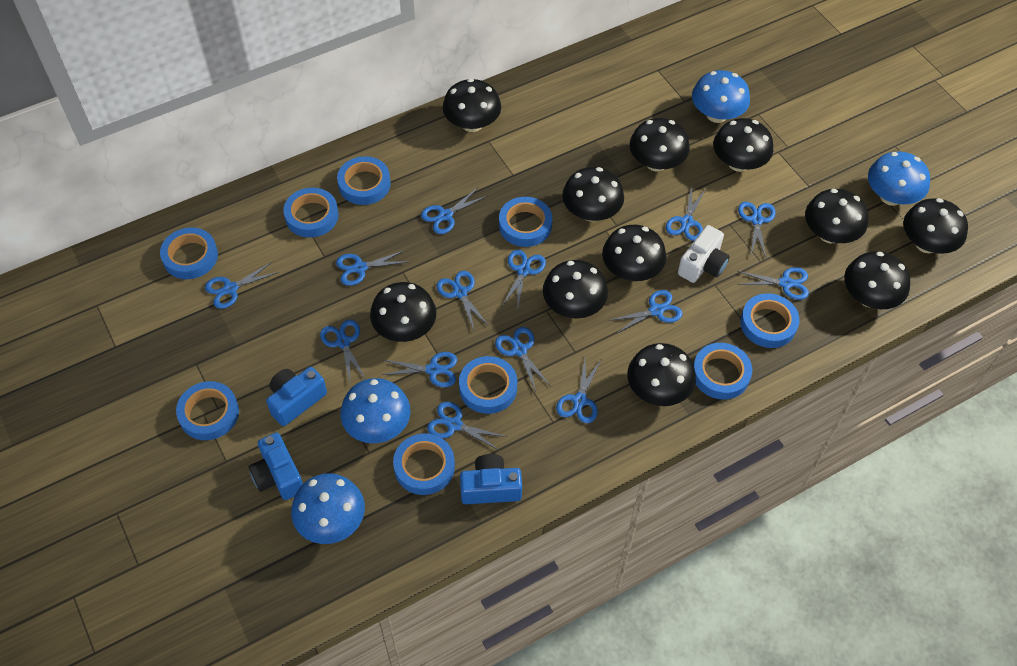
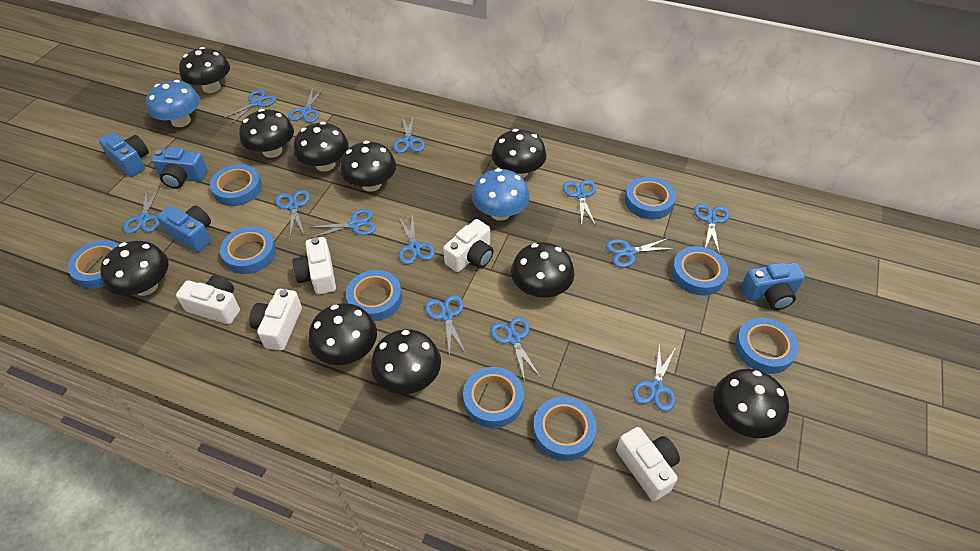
black mushroom: [370,282,436,342] [443,79,501,132] [543,260,608,319] [562,167,624,222] [602,225,666,281] [627,343,696,406] [630,118,690,172] [713,118,773,172] [805,189,868,244] [844,251,910,309] [903,198,968,254] = 11 -> [100,241,169,296] [179,47,230,93] [239,109,294,158] [294,122,349,172] [308,303,377,365] [340,141,396,192] [371,329,441,394] [492,129,546,178] [511,242,575,298] [713,369,789,438] = 10
blue camera: [248,432,303,500] [266,367,327,426] [460,454,522,504] = 3 -> [99,132,149,177] [151,147,208,189] [156,205,211,252] [741,263,805,310] = 4
blue mushroom: [291,473,365,544] [341,378,410,443] [692,70,750,123] [868,152,930,206] = 4 -> [146,80,200,127] [472,168,530,221] = 2
blue scissors: [205,262,279,309] [320,319,366,382] [336,250,407,286] [382,352,457,387] [421,188,487,234] [427,402,507,451] [436,271,489,332] [495,327,550,392] [502,250,546,311] [556,360,601,423] [609,290,683,334] [666,185,706,241] [737,267,809,300] [738,202,776,257] = 14 -> [123,186,160,234] [222,90,276,125] [275,190,310,236] [288,87,324,123] [311,209,376,238] [393,115,425,153] [398,214,435,265] [425,295,466,357] [491,317,541,382] [563,180,596,227] [606,238,675,268] [633,344,676,411] [694,204,729,252] = 13
white camera: [678,225,730,283] = 1 -> [176,275,240,324] [249,289,302,351] [292,237,336,294] [443,219,494,272] [616,427,680,501] = 5

